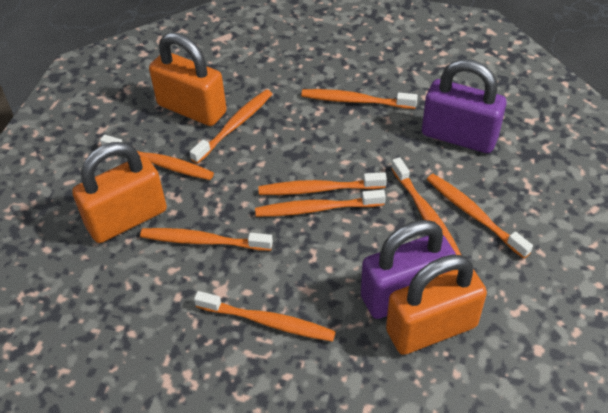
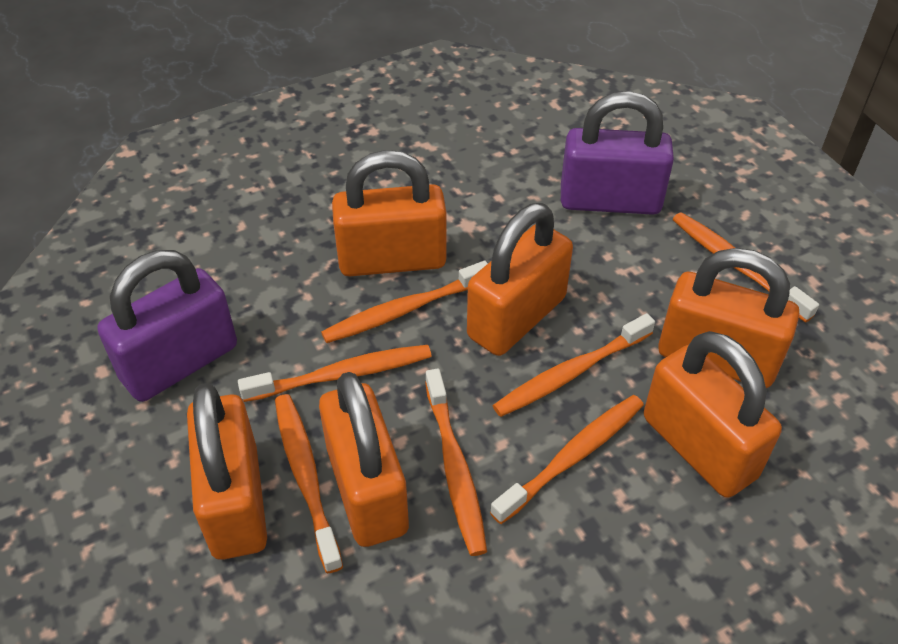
orange padlock: [72,142,167,243] [149,32,227,126] [386,255,487,355] = 3 -> [187,383,267,560] [319,372,409,547] [332,150,447,276] [467,203,573,356] [644,331,782,498] [658,248,799,388] = 6
orange toothbrush: [100,135,214,180] [140,228,273,251] [190,90,272,164] [194,291,336,341] [255,190,386,217] [258,172,387,195] [301,89,418,109] [391,157,461,255] [427,174,533,259] = 9 -> [238,345,432,402] [275,394,343,573] [321,261,488,343] [425,368,487,556] [490,395,644,524] [492,313,655,417] [672,212,819,323] = 7

